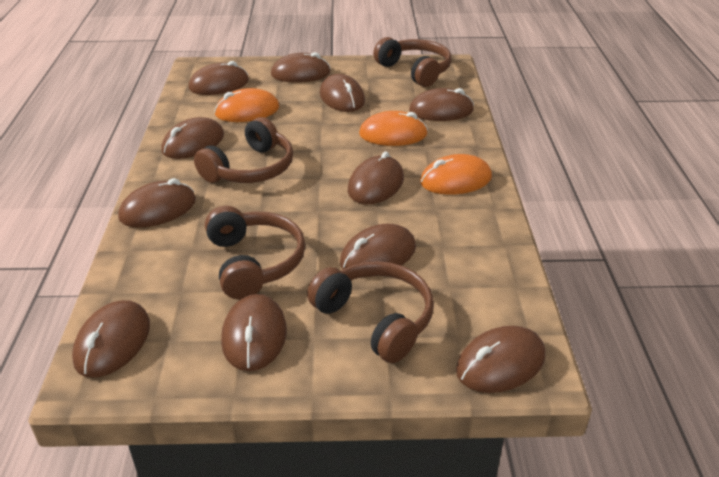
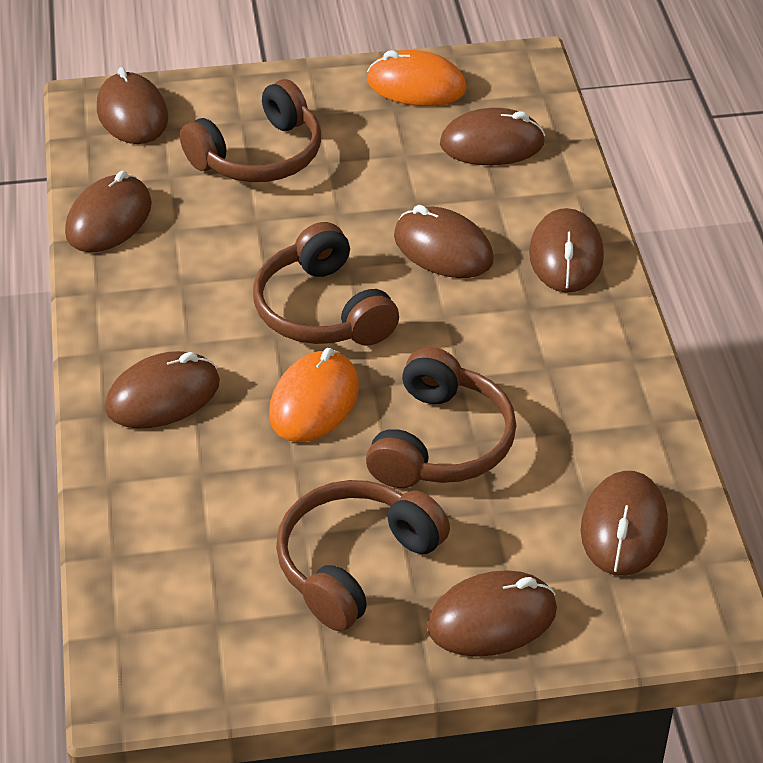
brown mouse: [72,300,150,378] [118,178,196,228] [161,117,224,159] [189,61,249,95] [221,294,287,371] [271,52,331,83] [320,74,365,112] [340,224,416,277] [348,151,404,204] [409,88,474,121] [456,326,546,393] = 11 -> [65,171,152,252] [97,67,168,144] [105,351,220,429] [394,205,494,278] [427,570,557,657] [440,108,545,165] [529,208,604,293] [581,471,668,576] = 8
orange mouse: [214,88,279,122] [359,111,428,146] [420,154,492,195] = 3 -> [269,348,359,442] [367,50,467,106] = 2

